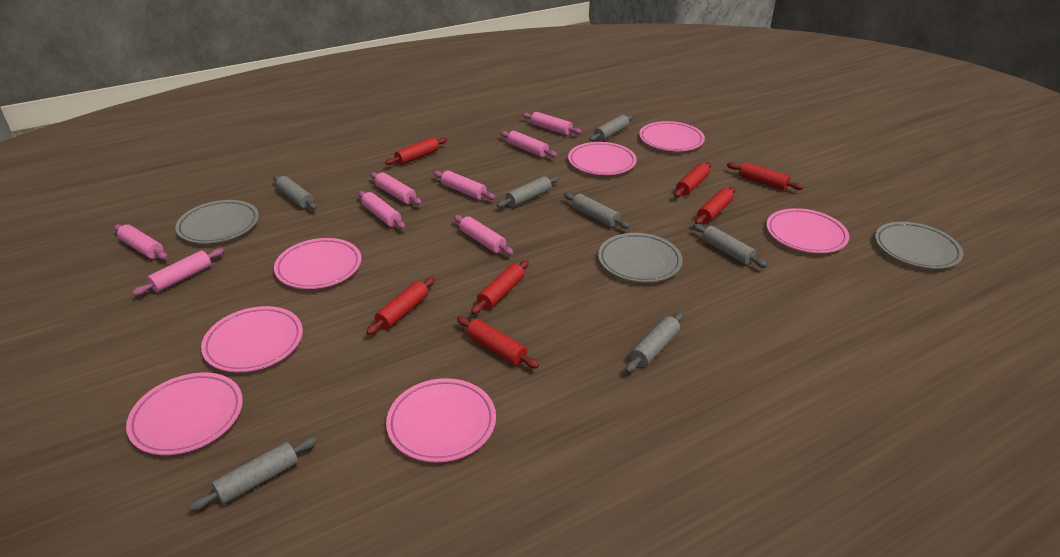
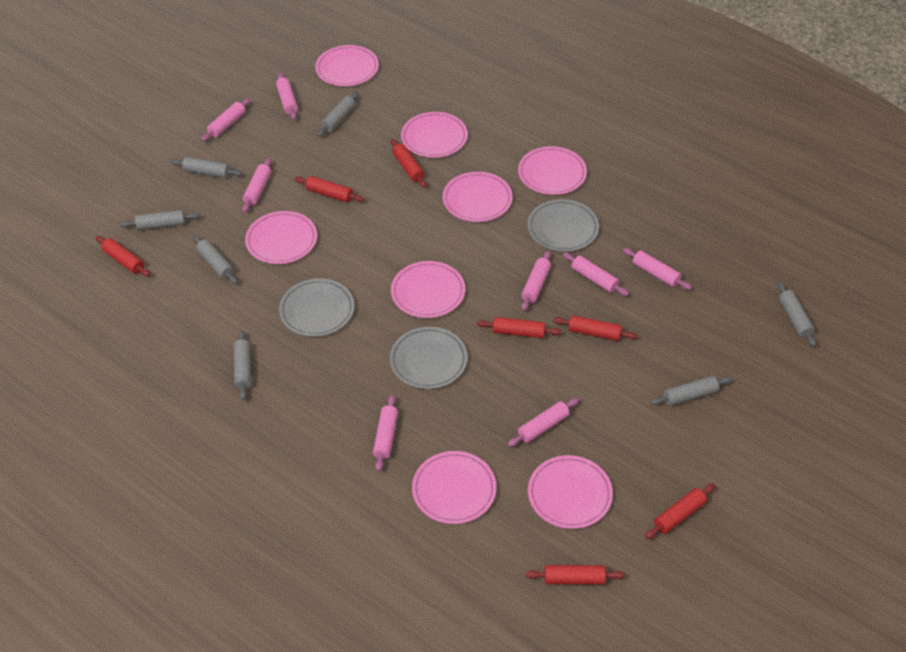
pink plate: [126,373,243,455] [201,306,303,372] [274,238,361,289] [386,378,496,463] [568,142,637,175] [639,121,705,151] [766,208,849,253] = 7 -> [245,211,317,264] [315,45,379,86] [391,261,465,318] [401,112,468,158] [412,451,496,524] [443,172,513,222] [518,146,587,195] [528,455,613,529] = 8

